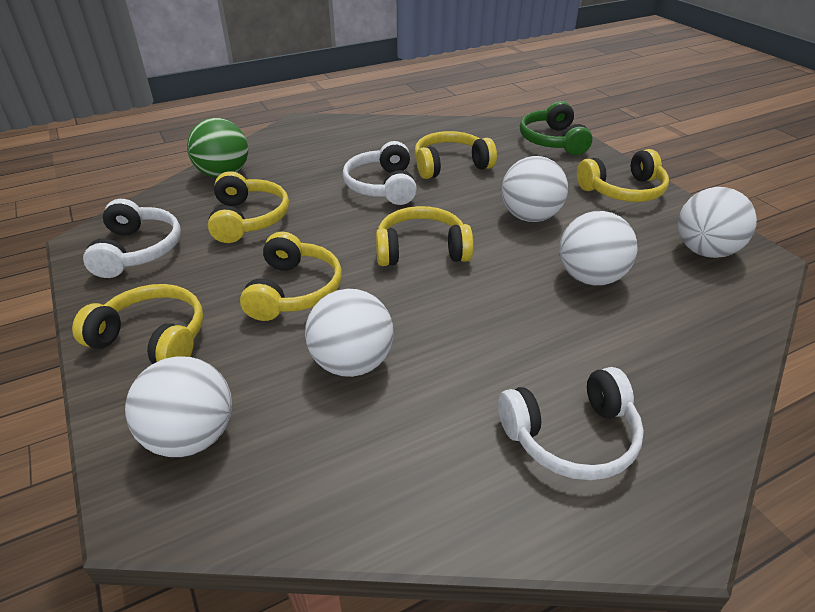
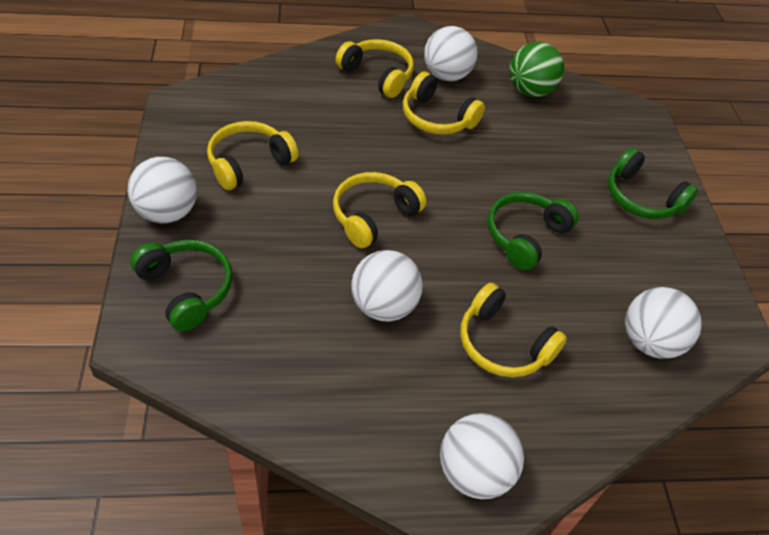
green headphones: [520,101,592,155] = 1 -> [130,240,233,331] [488,192,579,270] [608,147,698,219] = 3
white headphones: [83,199,181,278] [343,141,417,205] [498,367,644,480] = 3 -> none = 0
yellow headphones: [72,284,203,364] [208,171,289,243] [240,232,342,321] [376,206,474,266] [414,131,497,179] [577,149,669,202] = 6 -> [207,121,298,190] [333,172,426,248] [335,39,414,98] [403,72,485,134] [460,283,567,377] = 5

